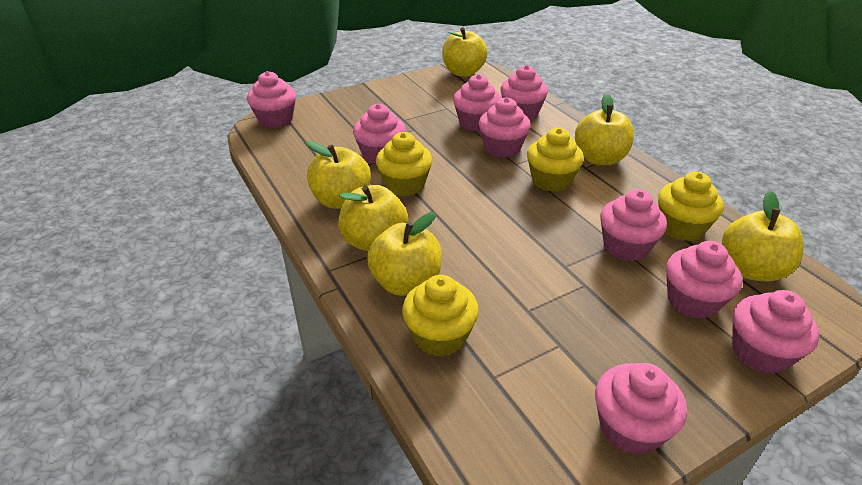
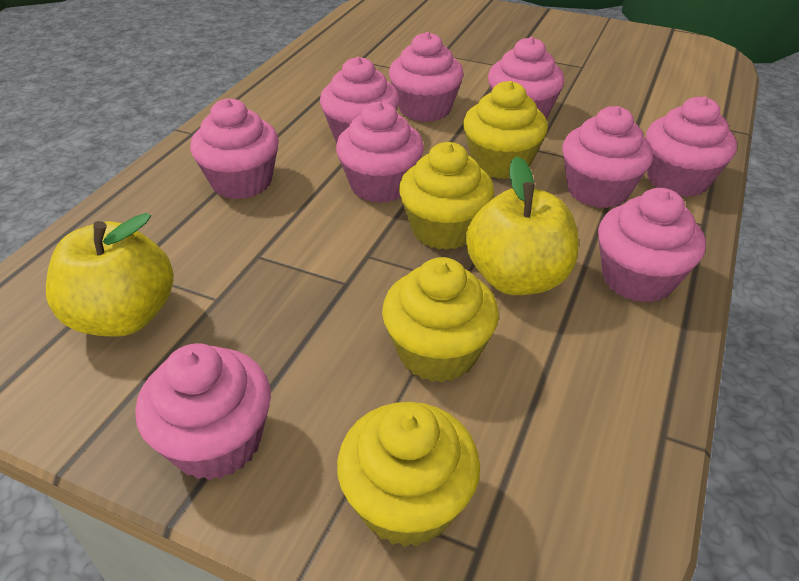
yellow apple: [306,141,371,209] [339,185,408,251] [367,212,442,296] [442,27,488,77] [575,93,634,165] [722,191,804,281] = 6 -> [46,213,174,337] [466,156,578,295] = 2

